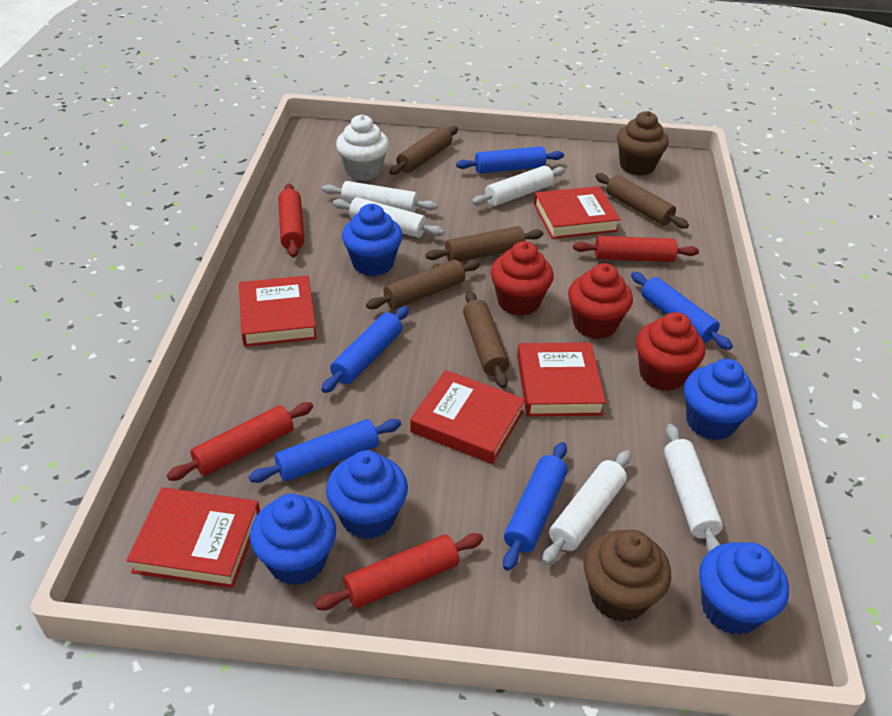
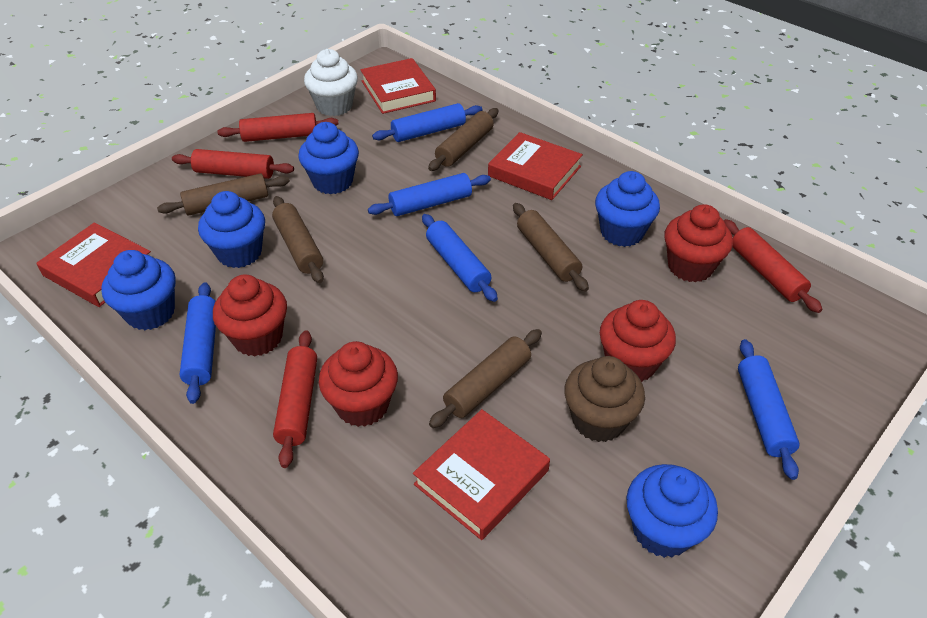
brown cupcake: [584,530,671,622] [617,111,669,176] = 2 -> [564,356,645,442] = 1
red book: [127,487,260,588] [239,275,317,347] [410,370,525,464] [517,342,606,417] [534,186,621,239] = 5 -> [36,222,151,307] [360,58,436,114] [413,409,550,540] [488,132,583,200] = 4
red cupcake: [491,241,554,316] [568,263,633,339] [636,312,705,391] = 3 -> [213,275,287,357] [319,341,398,427] [600,300,676,382] [665,204,733,282] = 4
white rolling pin: [322,181,437,213] [333,197,444,238] [472,166,565,206] [542,450,631,565] [664,424,723,552] = 5 -> none = 0

